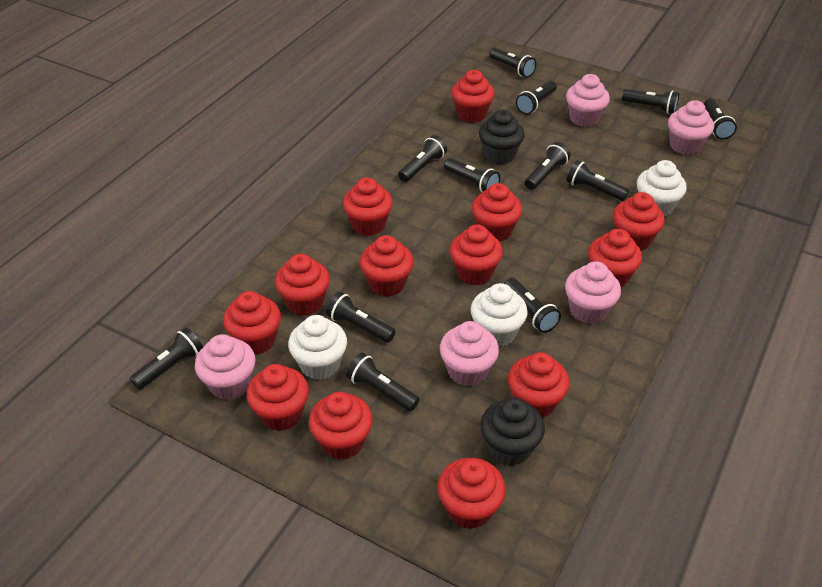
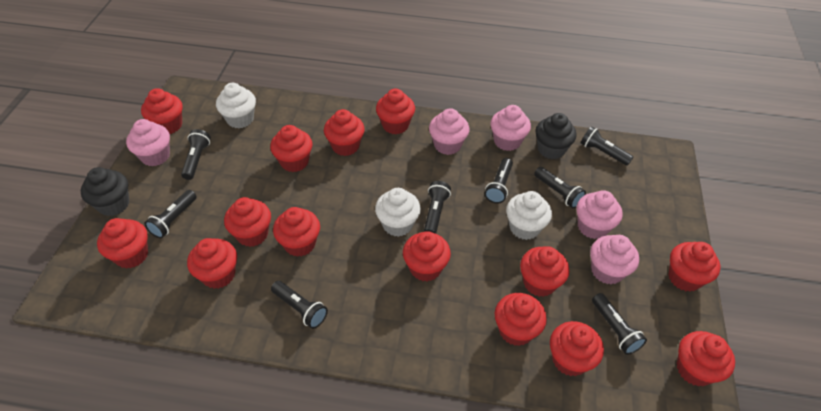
black flashlight: [130,327,203,390] [326,292,396,343] [346,353,419,411] [398,135,447,182] [444,158,500,193] [489,48,536,78] [504,278,561,333] [516,81,557,114] [525,142,570,190] [567,160,629,201] [622,89,679,114] [704,99,737,139] = 12 -> [145,190,197,238] [181,129,211,180] [271,281,328,329] [424,181,451,234] [485,158,513,204] [534,167,586,208] [581,126,633,166] [592,293,647,355] = 8
red cupcake: [223,291,281,355] [247,364,309,431] [275,254,330,316] [309,392,373,460] [343,177,393,236] [360,235,414,297] [438,458,506,529] [450,224,503,285] [451,70,495,123] [472,183,522,241] [508,352,569,418] [588,229,642,287] [613,192,665,251] = 13 -> [97,218,148,269] [141,88,183,134] [187,238,237,289] [224,197,271,247] [270,125,312,172] [273,207,320,257] [324,109,365,156] [376,89,415,134] [403,231,451,281] [495,293,547,346] [520,246,569,297] [550,321,604,376] [668,242,720,292] [677,331,735,386] = 14

